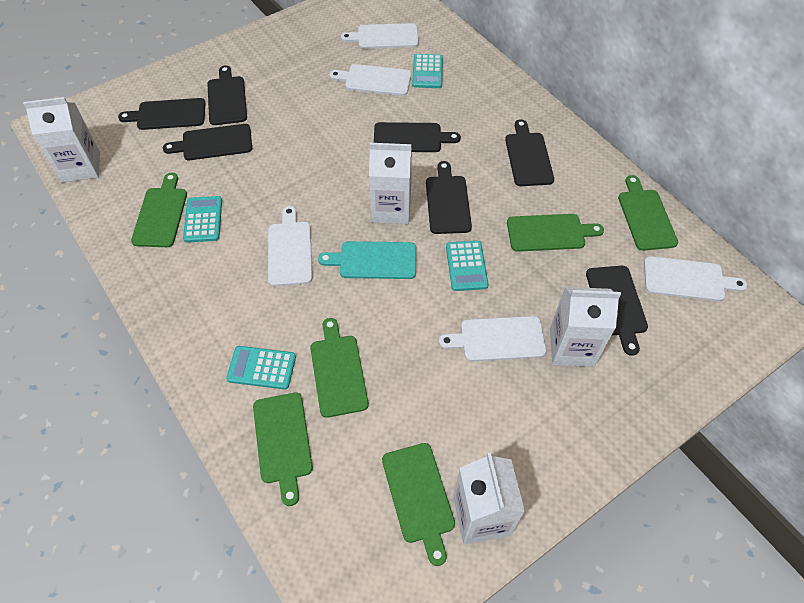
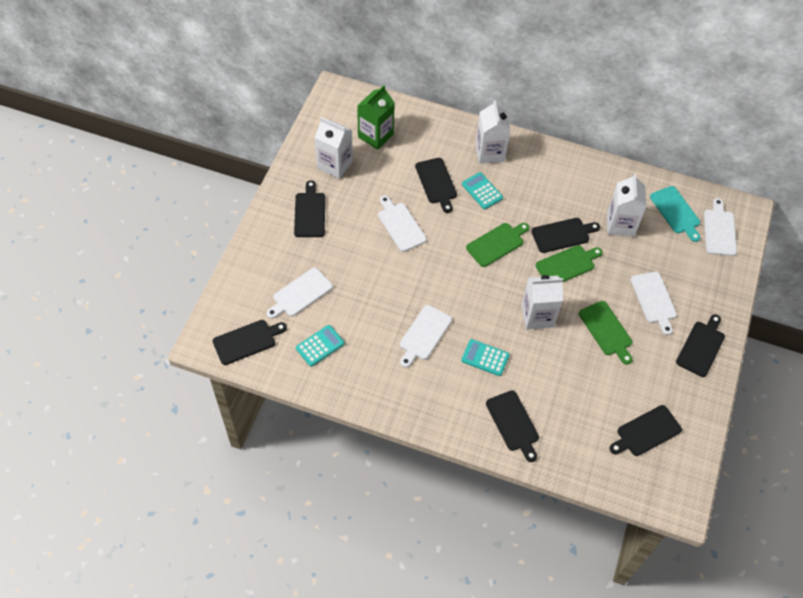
green carton: none = 0 -> [357,85,395,150] = 1
green cutting board: [131,173,187,247] [253,393,313,506] [310,318,369,418] [382,443,455,566] [507,214,604,252] [618,175,678,251] = 6 -> [466,223,529,267] [536,245,603,282] [579,301,632,365] = 3
turquoise calculator: [183,196,222,243] [226,346,296,390] [412,54,443,88] [446,241,488,291] = 4 -> [296,325,344,366] [461,339,510,376] [462,172,503,209] = 3

